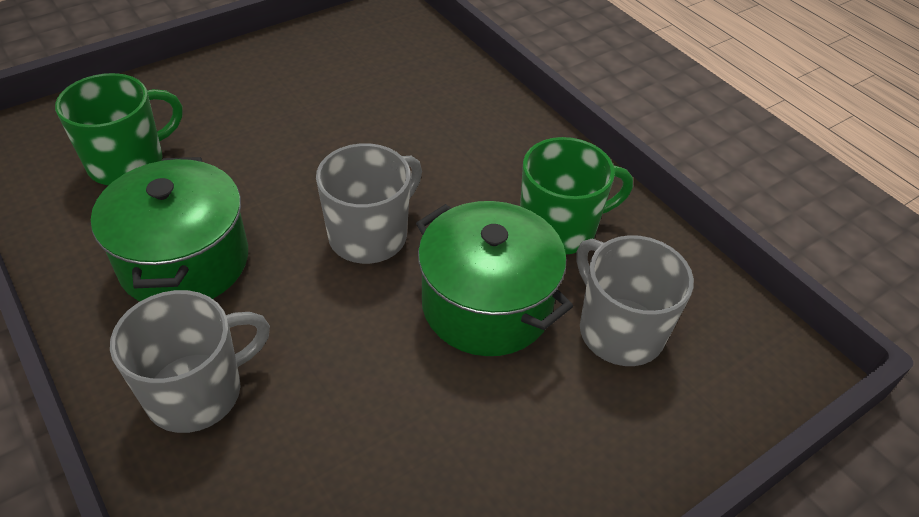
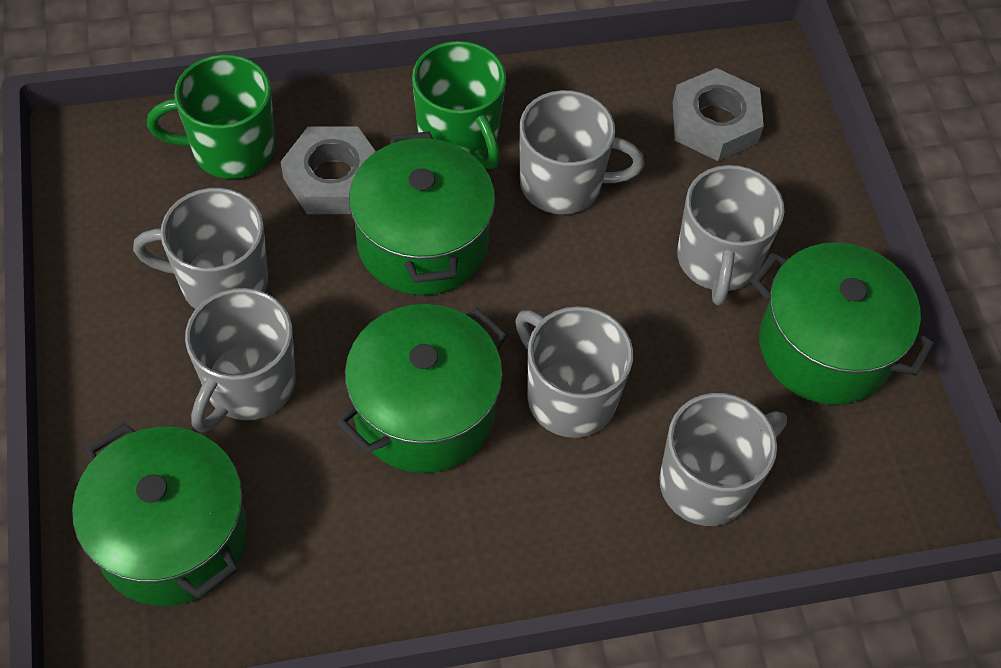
green pot: [91,157,248,301] [416,201,573,356] = 2 -> [72,423,247,606] [337,304,508,473] [349,131,495,295] [751,242,935,405] = 4
grey mug: [110,290,270,433] [316,143,422,264] [576,235,694,366] = 3 -> [133,188,268,309] [185,288,296,433] [515,306,633,438] [520,90,644,214] [659,393,787,526] [677,165,785,306] = 6
grey nut: none = 0 -> [281,127,376,214] [673,68,764,161] = 2

